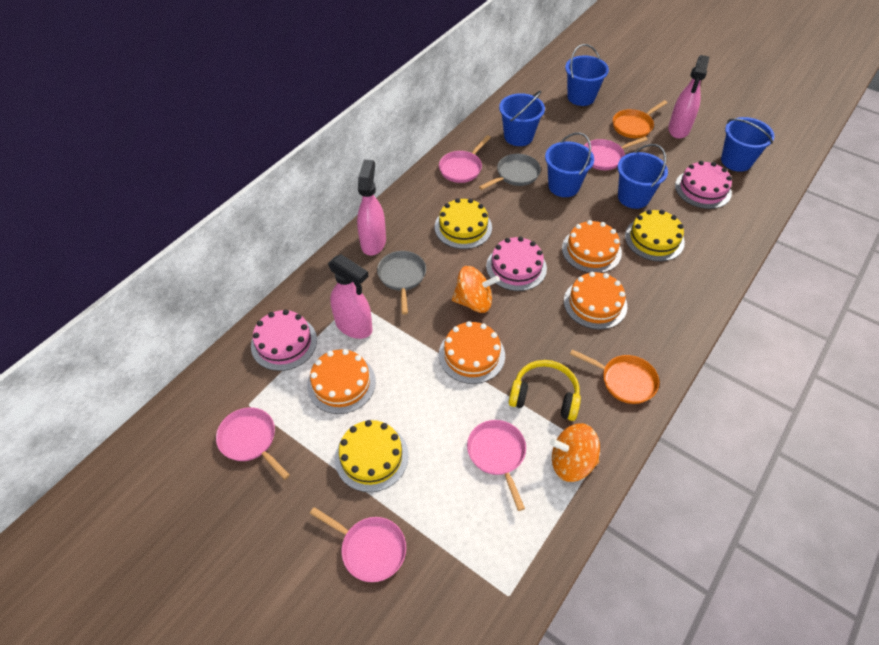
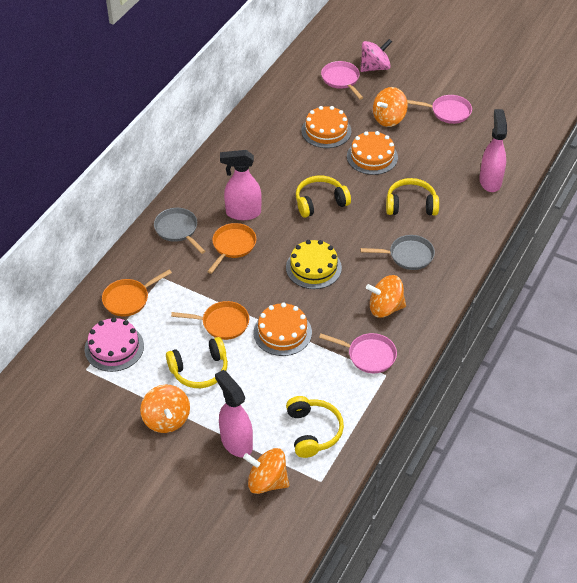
blue bucket: [499,90,545,146] [545,132,594,197] [565,44,609,106] [618,144,668,209] [721,117,775,172] = 5 -> none = 0
orange cake: [307,349,376,414] [439,321,505,384] [562,220,622,273] [564,272,627,329] = 4 -> [253,303,312,356] [301,106,351,148] [347,131,398,175] = 3
orange pan: [570,349,659,404] [613,100,668,138] = 2 -> [102,269,172,316] [171,301,249,340] [207,223,256,274] = 3
orange spinning top: [452,266,500,313] [550,423,600,482] = 2 -> [140,385,190,433] [243,448,289,494] [366,275,406,318] [373,87,408,127] = 4
pink cake: [251,309,317,371] [486,237,547,291] [675,161,732,209] = 3 -> [85,317,144,372] = 1
pink pan: [216,407,290,480] [310,507,406,582] [439,135,491,183] [467,420,526,511] [584,137,648,170] = 5 -> [319,333,397,373] [321,61,363,100] [407,95,472,124] = 3
pink spinning top: none = 0 -> [360,39,392,72] = 1
yellow cake: [335,420,409,492] [435,198,492,249] [625,210,685,261] = 3 -> [286,240,342,289] = 1
yellow headphones: [509,360,581,421] = 1 -> [166,337,228,388] [286,396,344,458] [296,175,351,218] [386,178,439,216] = 4

